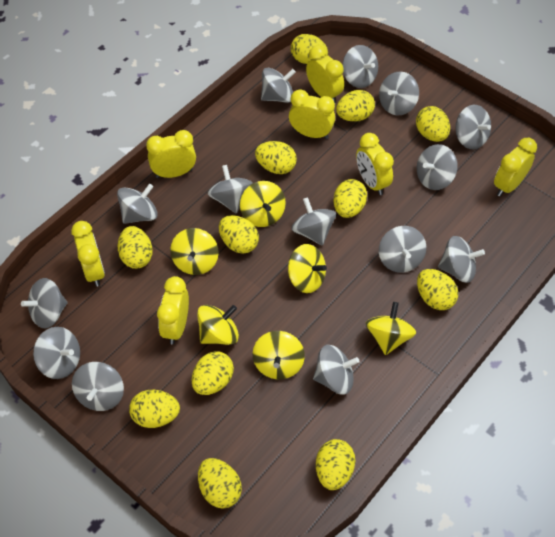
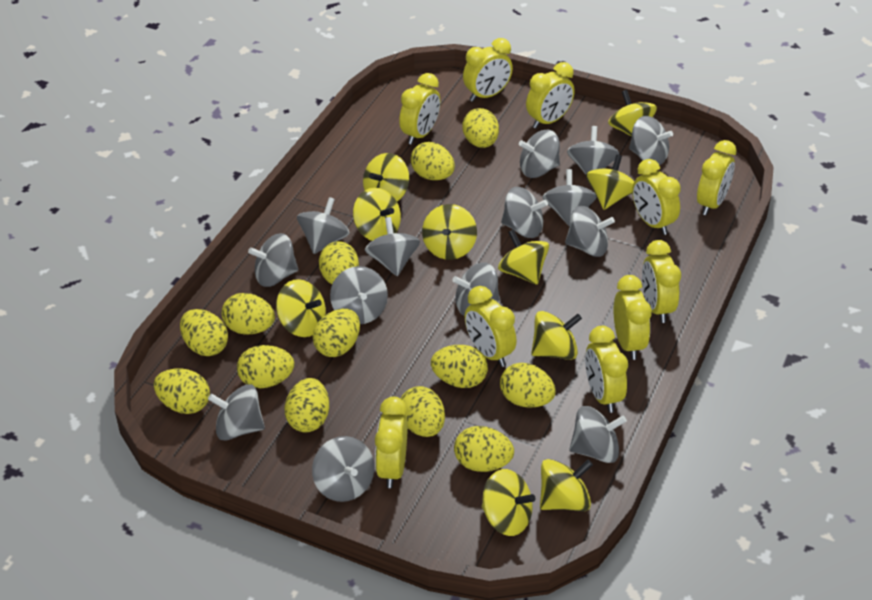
yellow clock: [71,221,105,287] [146,130,196,178] [157,276,189,345] [289,89,335,139] [306,45,344,103] [356,133,394,195] [494,138,537,197] = 7 -> [375,397,407,488] [399,73,440,145] [463,38,513,102] [465,286,516,367] [526,62,574,129] [585,326,628,413] [614,275,652,360] [632,159,681,235] [642,240,681,323] [697,140,737,216] = 10
yellow egg: [118,226,153,269] [129,390,180,428] [192,351,234,395] [198,458,242,509] [219,215,259,254] [255,141,297,174] [291,34,328,64] [316,439,355,490] [334,179,367,218] [336,90,375,122] [416,106,450,142] [417,269,458,310] = 12 -> [154,368,210,414] [180,309,228,356] [222,293,275,335] [237,345,294,388] [284,378,329,432] [313,309,360,357] [319,241,359,284] [400,386,445,437] [411,142,455,180] [431,345,488,388] [454,426,514,472] [463,108,499,148] [500,363,556,408] = 13
yellow spinning top: [170,228,219,275] [197,305,239,345] [240,181,286,227] [252,331,305,379] [288,244,327,293] [366,302,416,355] = 6 -> [276,279,326,337] [353,188,401,241] [363,153,409,201] [422,204,477,260] [481,469,536,536] [498,229,549,285] [531,311,582,360] [540,459,593,511] [586,155,634,210] [608,90,657,137] = 10

